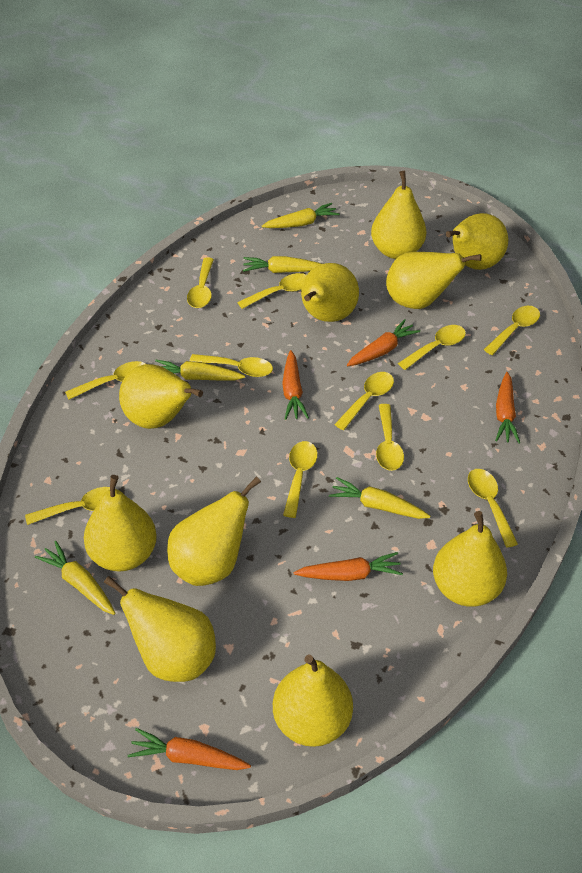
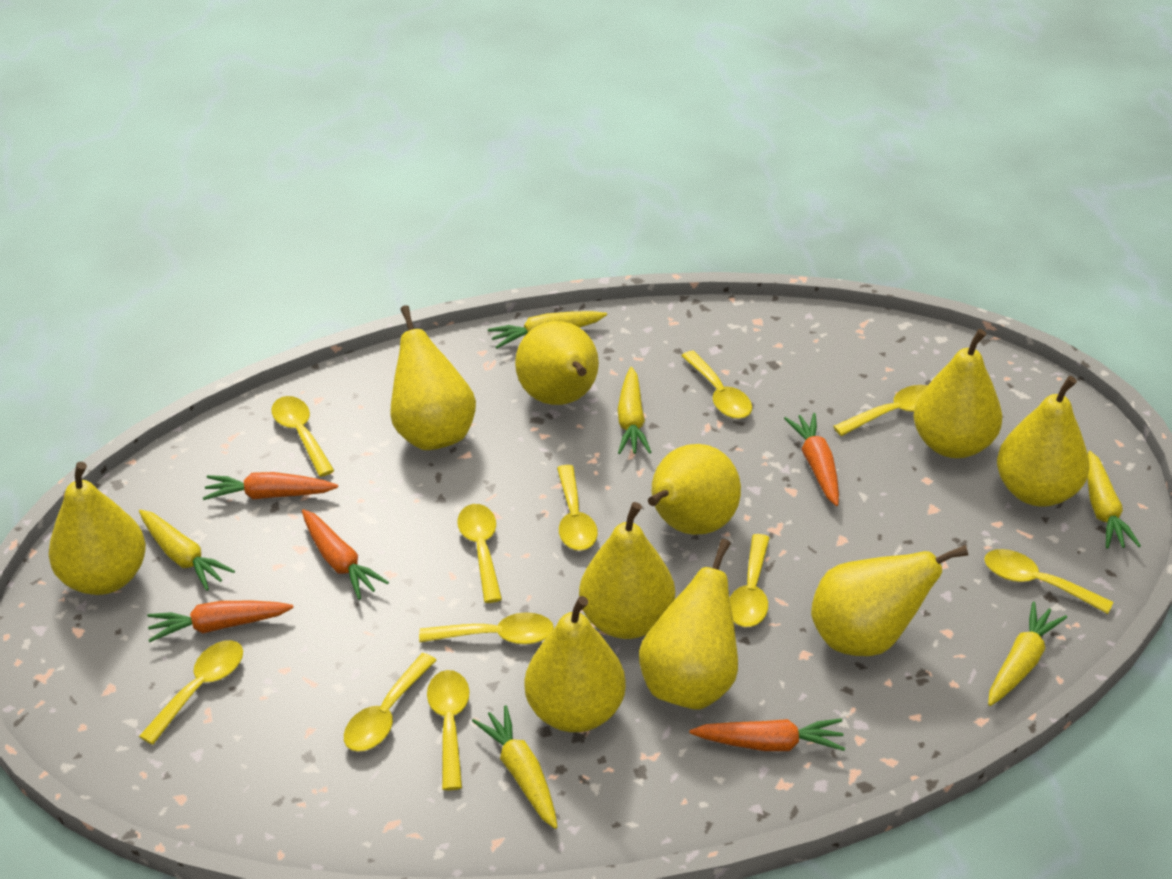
yellow carrot: [35,541,116,615] [155,360,245,380] [243,256,321,273] [262,203,340,228] [329,477,430,519] = 5 -> [139,509,235,591] [472,705,558,829] [488,311,607,348] [618,367,651,454] [988,602,1067,706] [1087,451,1141,549] = 6

